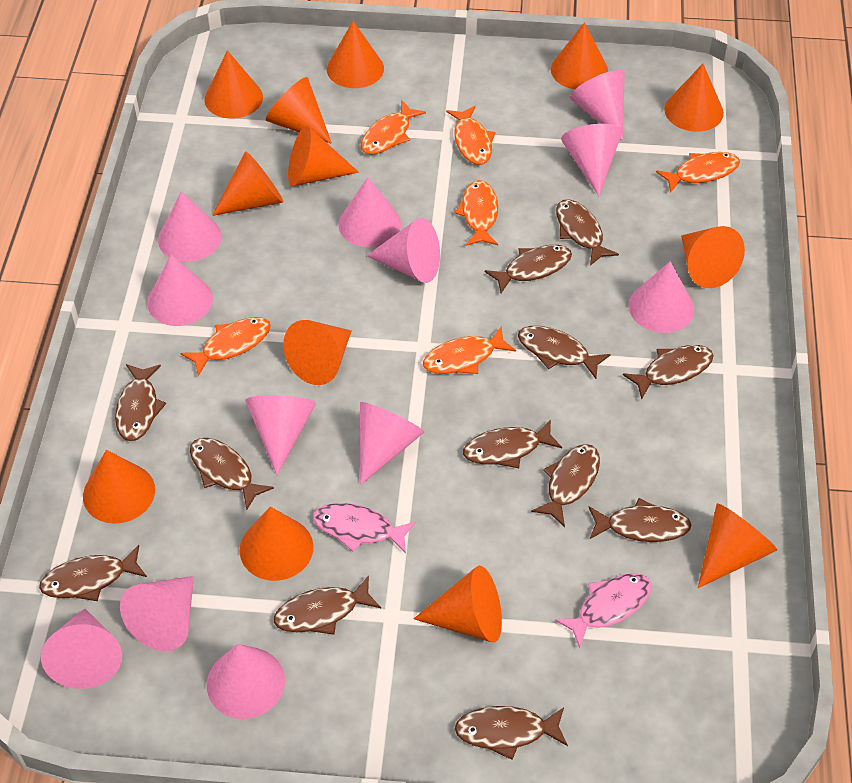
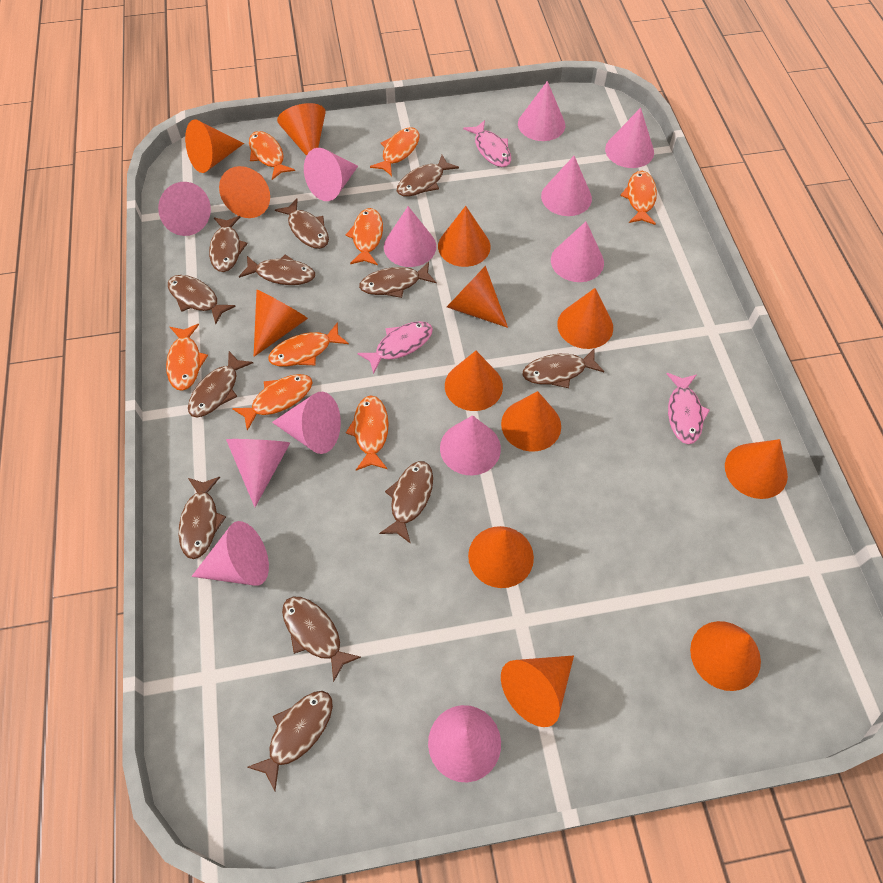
orange fish: [180,317,271,376] [361,100,426,155] [423,326,516,374] [446,106,495,165] [454,180,498,246] [656,152,740,193] = 6 -> [166,324,208,391] [232,374,313,431] [249,131,295,180] [268,323,349,367] [345,208,383,265] [346,395,389,471] [370,127,420,176] [620,171,657,225] = 8
pink fish: [313,503,416,553] [555,573,651,648] = 2 -> [357,321,433,374] [463,120,511,167] [667,373,710,444] = 3

